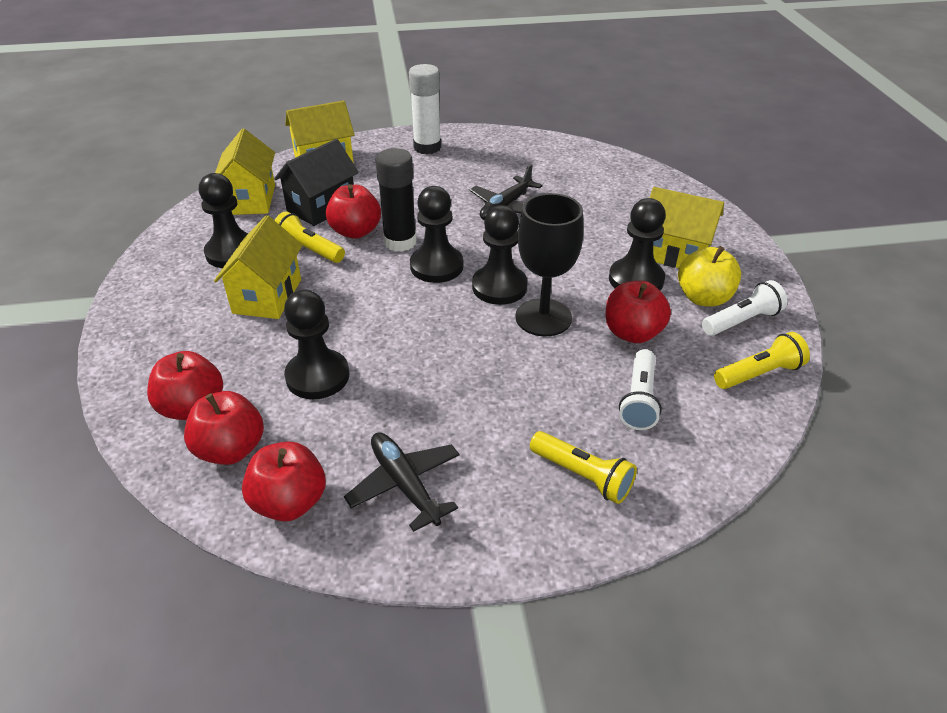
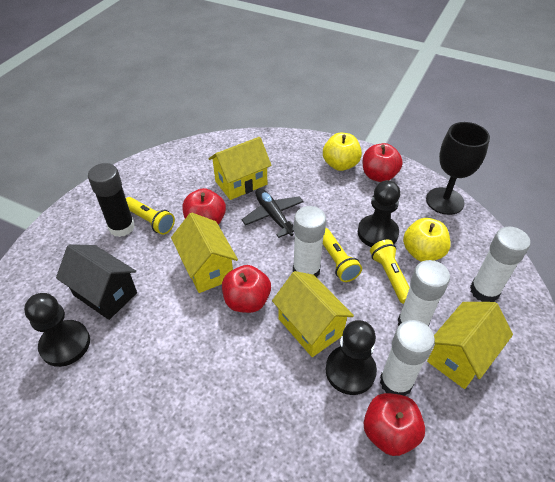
black pawn: [199,173,248,268] [284,290,349,399] [410,186,464,283] [472,205,528,305] [609,198,666,290] = 5 -> [24,293,90,367] [326,320,377,395] [358,180,400,247] = 3
black plane: [344,432,459,532] [470,164,543,220] = 2 -> [241,188,304,238] = 1
red apple: [147,351,223,420] [184,391,264,465] [242,441,326,521] [326,184,381,239] [605,281,671,343] = 5 -> [183,188,226,225] [222,265,271,313] [363,143,403,182] [364,393,425,456] = 4
white flashlight: [619,349,662,430] [702,280,787,336] = 2 -> none = 0
white glue stick: [409,64,441,154] = 1 -> [293,206,326,278] [380,320,435,396] [398,260,450,326] [470,227,530,302] = 4
yellow apple: [678,246,741,307] = 1 -> [323,133,362,171] [403,218,451,262] = 2

